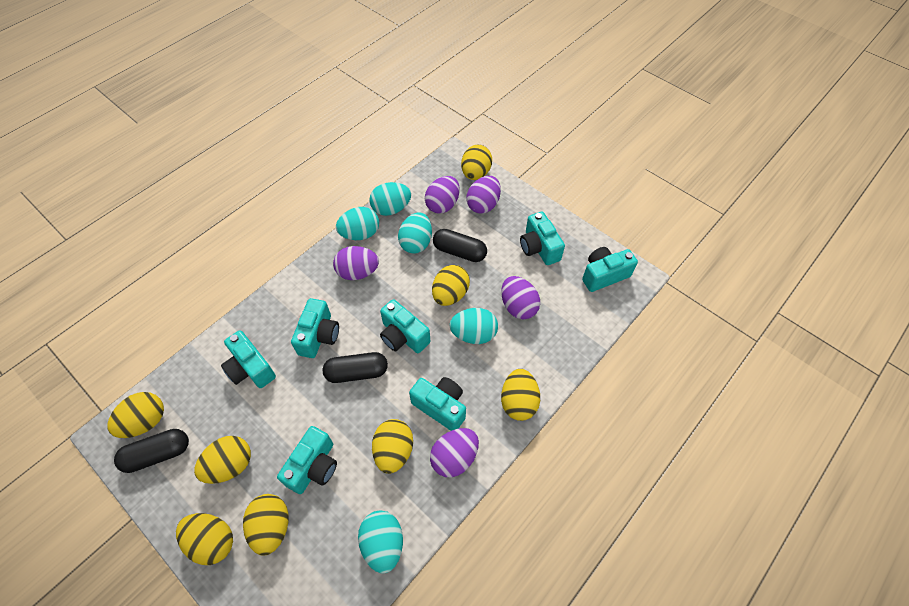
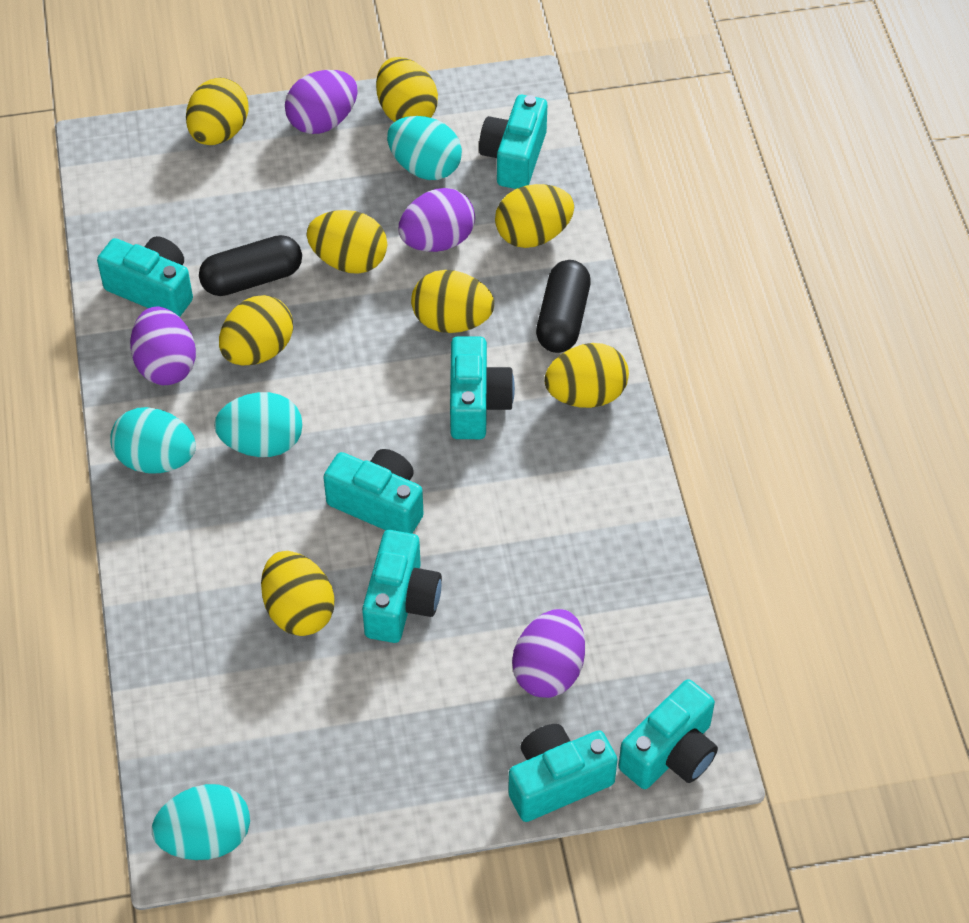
black capsule: [114,429,189,473] [322,352,388,383] [433,229,487,262] = 3 -> [199,235,302,296] [536,260,591,353] = 2
purple egg: [333,246,379,280] [425,176,460,213] [430,428,479,477] [467,176,501,214] [501,276,540,319] = 5 -> [130,307,196,385] [285,70,358,134] [399,188,475,252] [512,609,585,698] = 4
turquoise egg: [336,207,379,240] [358,511,403,574] [369,182,411,216] [398,212,432,254] [449,308,498,344] = 5 -> [110,407,196,473] [152,784,250,860] [214,392,303,457] [387,116,462,180] = 4

